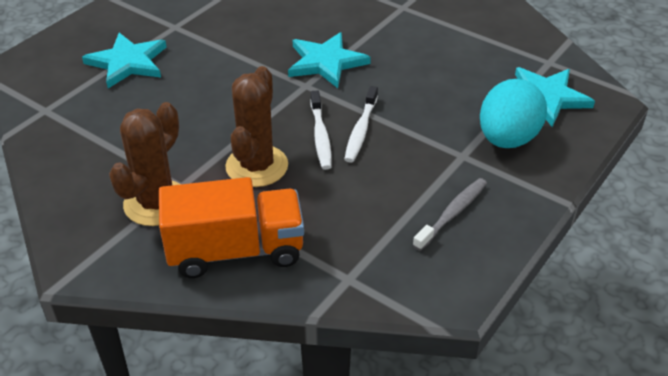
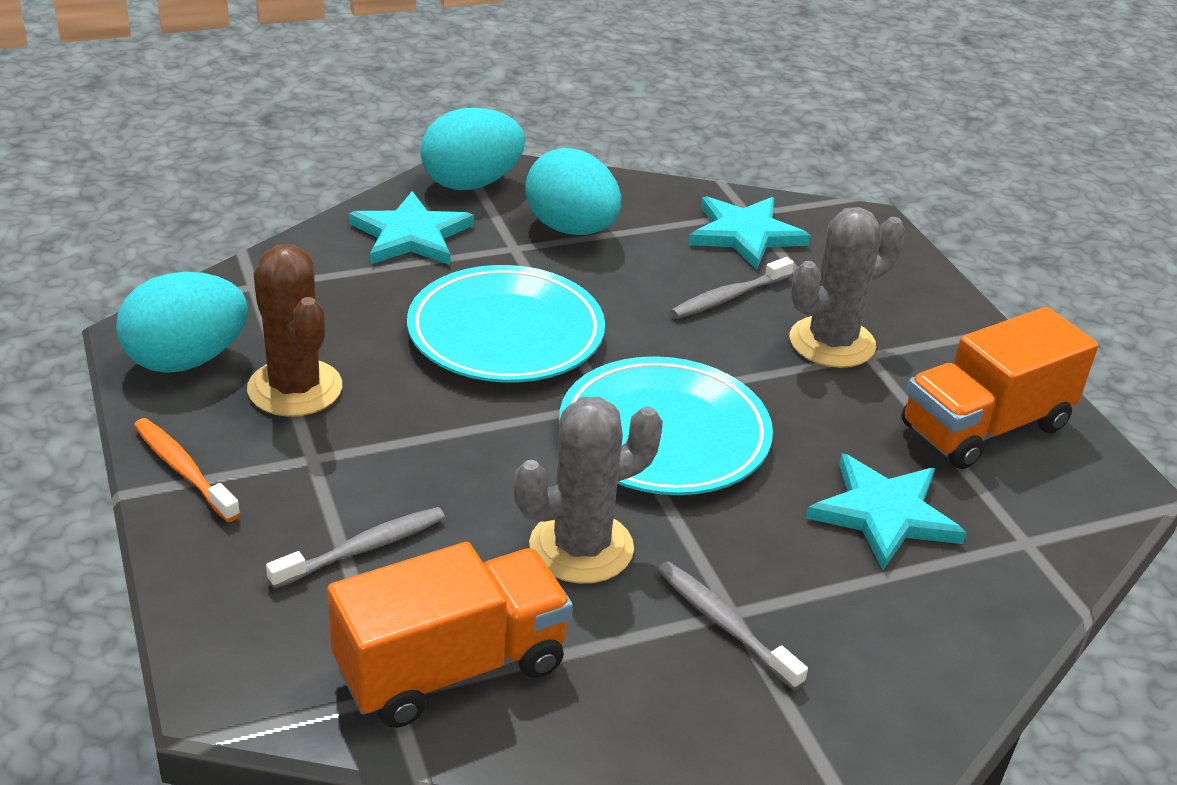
brown cactus: [109,102,181,226] [225,66,288,187] = 2 -> [247,244,342,417] = 1
grey cactus: none = 0 -> [514,397,663,584] [790,207,906,368] = 2
grey toothbrush: [413,178,487,251] = 1 -> [266,507,445,589] [658,561,808,690] [670,257,794,319] = 3
orange toothbrush: none = 0 -> [134,418,240,522] = 1
orange truck: [159,177,304,278] = 1 -> [327,542,573,728] [902,307,1098,469] = 2
turquoise egg: [480,79,547,148] = 1 -> [116,272,248,373] [420,108,525,190] [525,148,621,235] = 3
turquoise plate: none = 0 -> [407,265,605,382] [559,356,773,495] = 2
white toothbrush: [311,91,332,170] [344,86,378,163] = 2 -> none = 0

